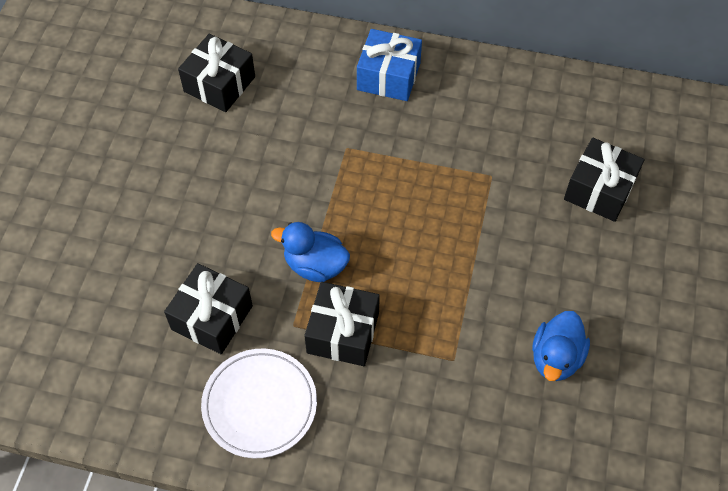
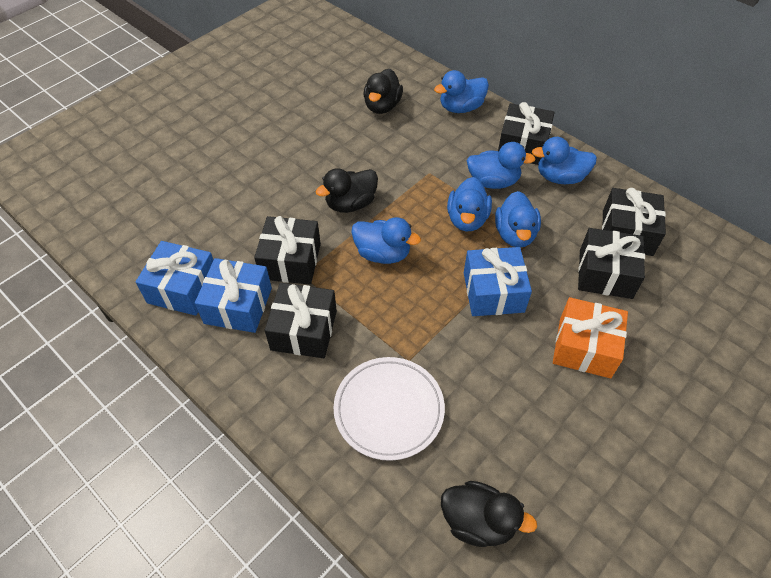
black duck: none = 0 -> [315,168,378,213] [363,69,403,114] [441,481,537,547] = 3
black gift: [164,263,253,354] [178,34,255,112] [304,282,380,366] [564,138,644,222] = 4 -> [254,216,321,285] [265,283,337,358] [498,102,555,165] [578,228,645,299] [602,188,666,256] = 5
blue duck: [271,222,350,282] [532,311,590,381] = 2 -> [351,217,421,264] [434,70,489,113] [447,177,492,231] [467,142,536,189] [495,191,541,247] [532,137,597,184] = 6
blue gift: [357,29,422,101] = 1 -> [136,241,213,316] [195,258,272,333] [464,247,532,316] = 3
orange gift: none = 0 -> [553,297,628,378] = 1

